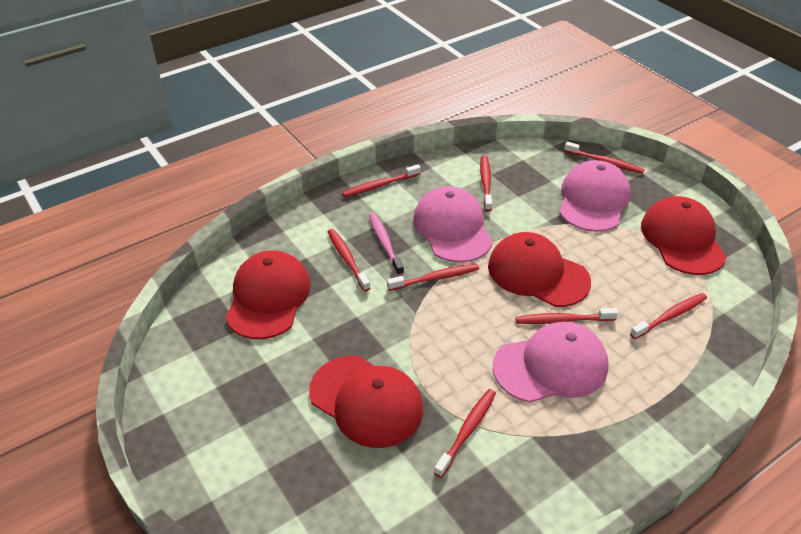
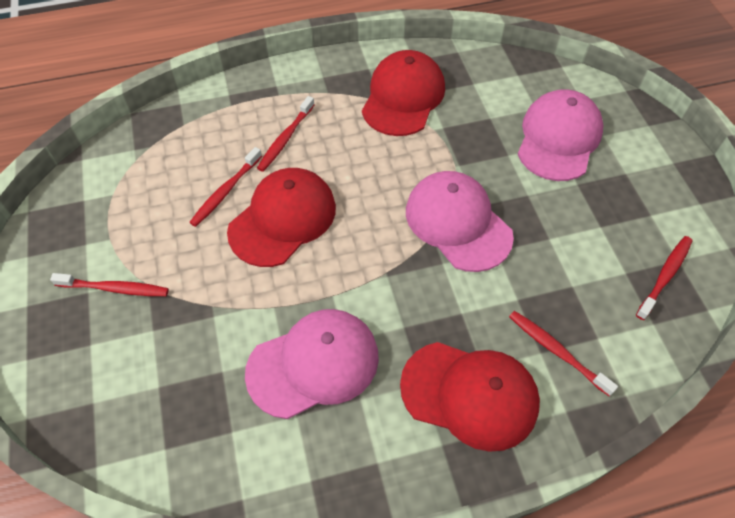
pink toothbrush: [369,213,404,276] = 1 -> none = 0
red cap: [225,250,311,339] [309,356,423,448] [488,232,591,307] [641,196,726,275] = 4 -> [227,168,336,267] [362,50,445,136] [400,342,540,452] = 3
red toothbrush: [328,229,371,292] [342,164,421,197] [387,264,479,291] [434,389,496,478] [480,156,492,211] [515,308,618,324] [564,142,645,174] [630,293,707,339] = 8 -> [50,273,169,296] [189,147,262,227] [257,96,315,172] [509,311,618,396] [636,236,692,320] = 5

